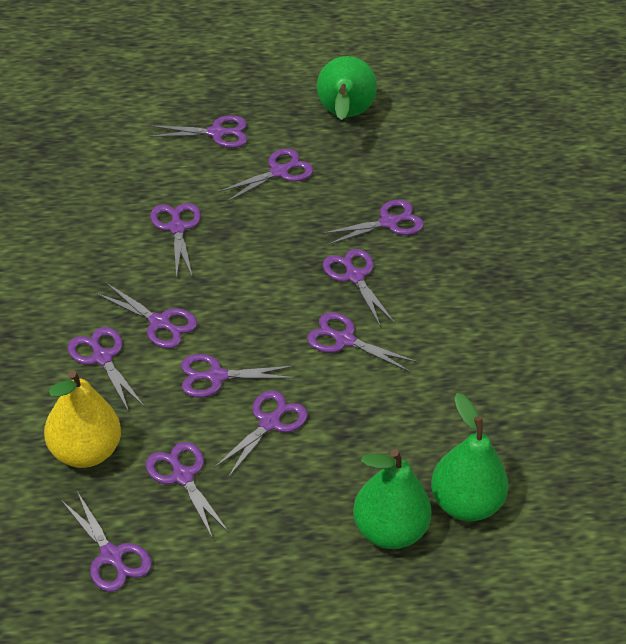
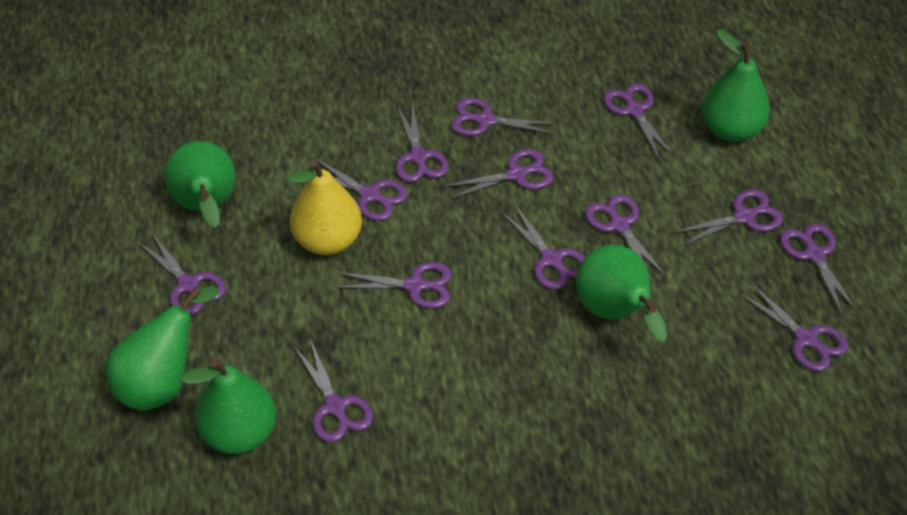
green pear: [317,56,377,120] [353,449,432,549] [431,393,508,521] = 3 -> [106,286,219,411] [164,141,235,228] [180,358,276,454] [576,245,667,342] [702,29,770,142] = 5
purple scissors: [61,491,152,592] [68,327,145,412] [96,283,198,349] [146,442,229,539] [149,115,247,148] [150,203,201,278] [181,354,295,398] [214,390,308,478] [219,149,314,202] [307,312,417,372] [322,200,424,245] [323,249,395,327] = 12 -> [138,233,226,316] [294,341,373,442] [305,158,408,221] [335,262,452,309] [396,103,448,182] [444,149,554,199] [451,98,558,136] [501,204,585,290] [585,194,667,282] [604,84,674,160] [674,189,783,246] [738,282,848,372] [780,223,858,316] = 13

